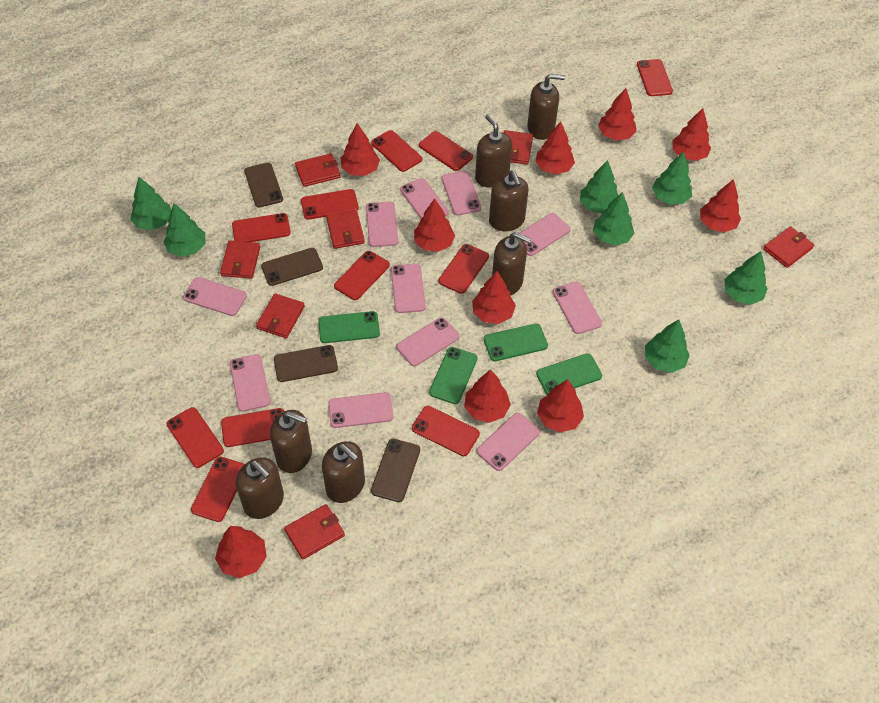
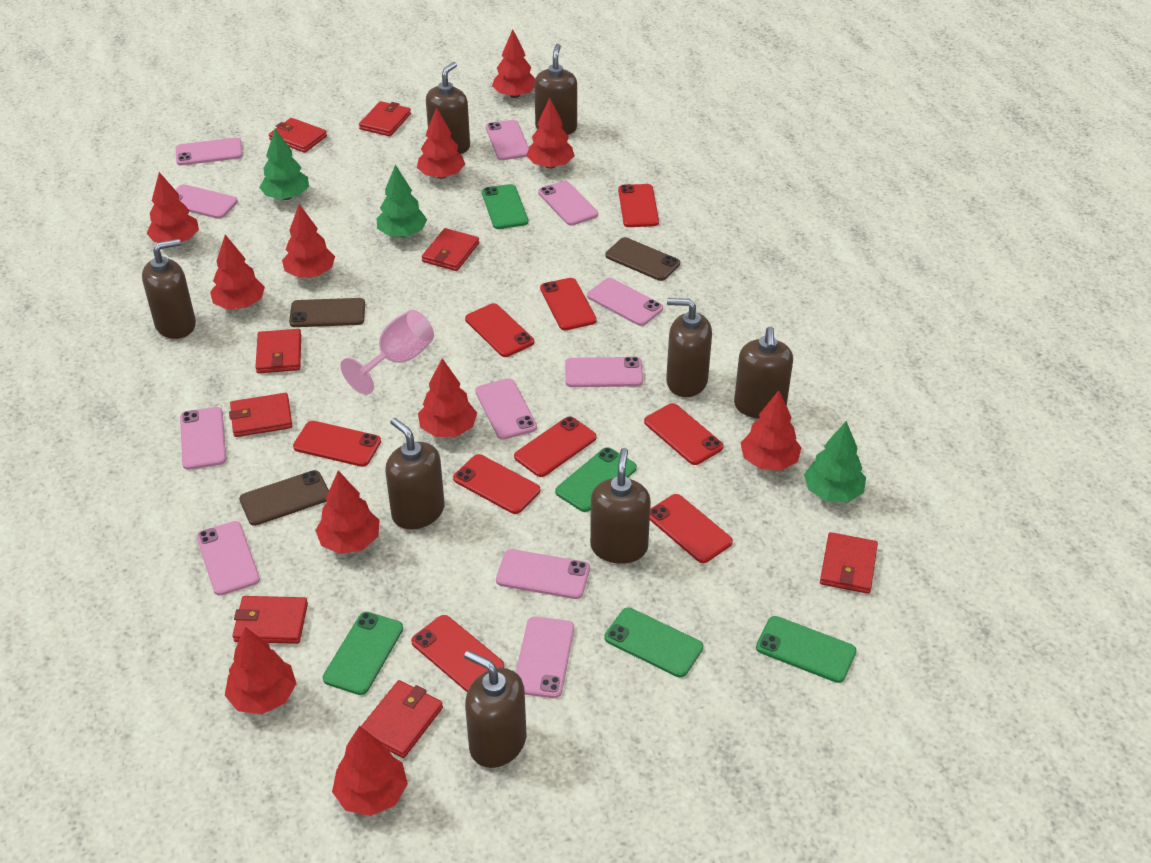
brown phone: [244,163,283,207] [261,248,323,286] [274,345,338,382] [371,439,420,502] = 4 -> [239,470,329,526] [289,298,365,327] [605,237,680,281] = 3
brown soap dispenser: [236,457,284,519] [270,410,312,473] [322,441,365,503] [475,114,512,188] [489,170,529,231] [492,232,531,295] [527,74,565,140] = 7 -> [142,239,196,339] [385,418,445,529] [426,62,470,154] [464,651,527,768] [534,44,577,135] [590,448,651,564] [666,298,712,397] [734,326,793,419] = 8
green phone: [318,311,380,343] [429,347,478,404] [484,323,548,361] [536,353,602,395] = 4 -> [323,612,403,695] [482,184,528,229] [555,447,637,512] [604,608,703,678] [756,616,856,683] = 5
green tree: [130,177,171,230] [163,203,205,257] [580,160,618,213] [593,192,634,245] [645,319,690,373] [652,152,692,204] [724,251,768,305] = 7 -> [259,129,309,200] [377,165,427,237] [804,421,866,502] = 3
pink goblet: none = 0 -> [340,310,434,395] = 1
red phone: [166,407,224,468] [191,457,245,522] [221,408,284,447] [232,213,291,242] [301,189,359,220] [334,251,390,300] [371,130,422,172] [412,406,480,456] [419,131,473,171] [439,244,489,294] [637,59,673,96] = 11 -> [293,421,381,467] [411,615,504,692] [453,454,540,514] [465,303,534,357] [514,416,597,477] [540,278,597,330] [618,184,659,227] [644,403,724,465] [650,494,733,563] = 9
red tree: [215,526,267,578] [341,123,380,176] [414,198,455,252] [464,369,511,423] [472,271,516,324] [535,121,575,174] [537,379,584,432] [598,88,637,140] [672,108,711,161] [700,179,741,233] = 10 -> [146,172,199,243] [210,235,265,310] [225,627,296,714] [282,204,335,278] [315,470,380,554] [332,726,408,816] [417,107,465,179] [418,358,477,437] [492,29,535,98] [526,98,575,168] [741,390,802,471] = 11
red wallet: [220,241,260,279] [256,293,305,338] [284,504,345,560] [295,153,341,187] [326,210,365,249] [504,130,533,165] [763,226,814,268] = 7 -> [229,393,292,437] [232,596,308,644] [255,329,301,373] [269,118,327,153] [359,101,411,136] [361,680,443,758] [422,228,479,271] [820,532,878,594] = 8

